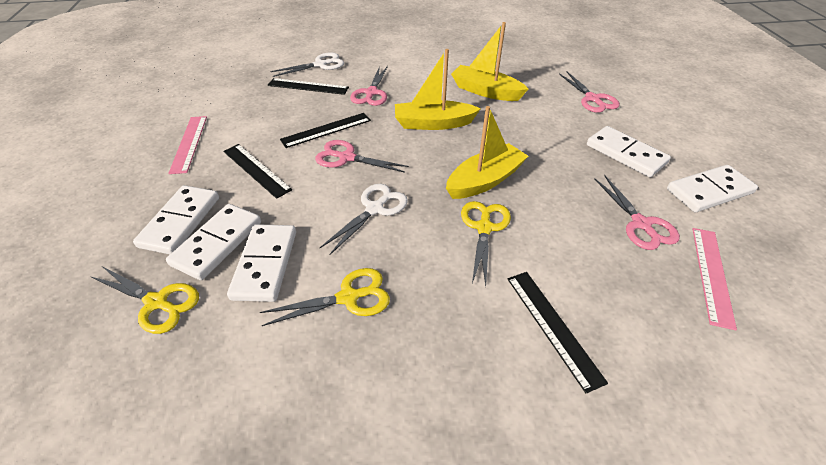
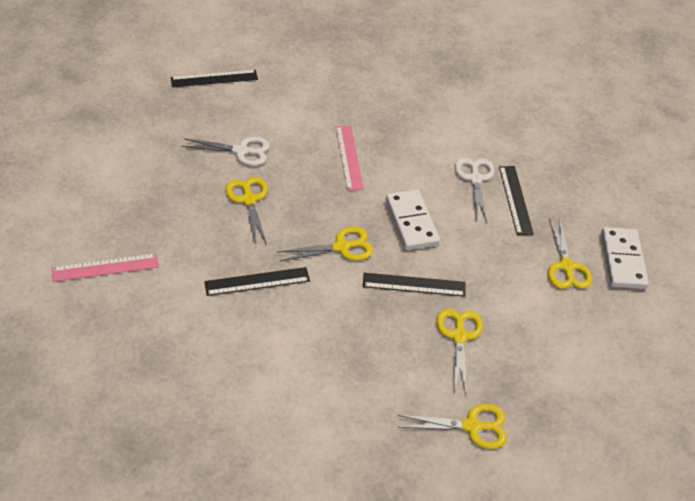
pink scissors: [315,140,409,173] [350,66,388,106] [559,71,620,113] [594,175,680,250] = 4 -> none = 0
white domino: [133,185,219,254] [166,204,261,280] [227,224,296,302] [587,126,671,177] [667,165,758,212] = 5 -> [386,189,440,250] [601,227,649,289] = 2
yellow boat: [395,49,481,130] [446,106,528,199] [451,22,528,101] = 3 -> none = 0
yellow scissors: [91,266,199,334] [260,268,390,326] [461,201,511,286] = 3 -> [225,177,268,245] [278,226,373,261] [398,404,507,449] [436,309,483,394] [548,218,592,289] = 5

